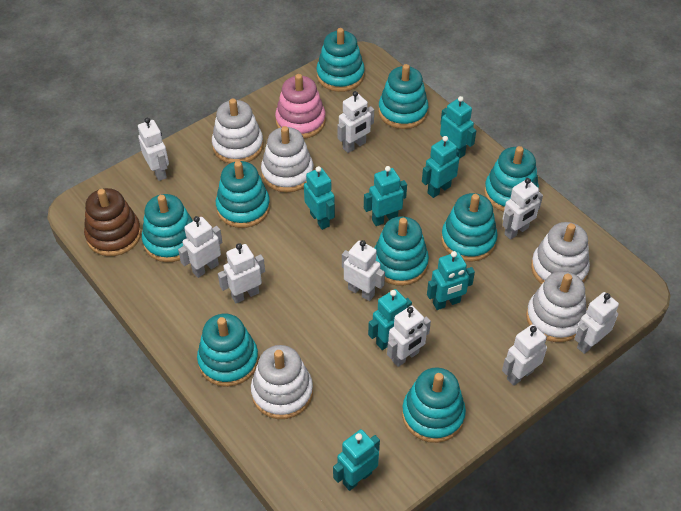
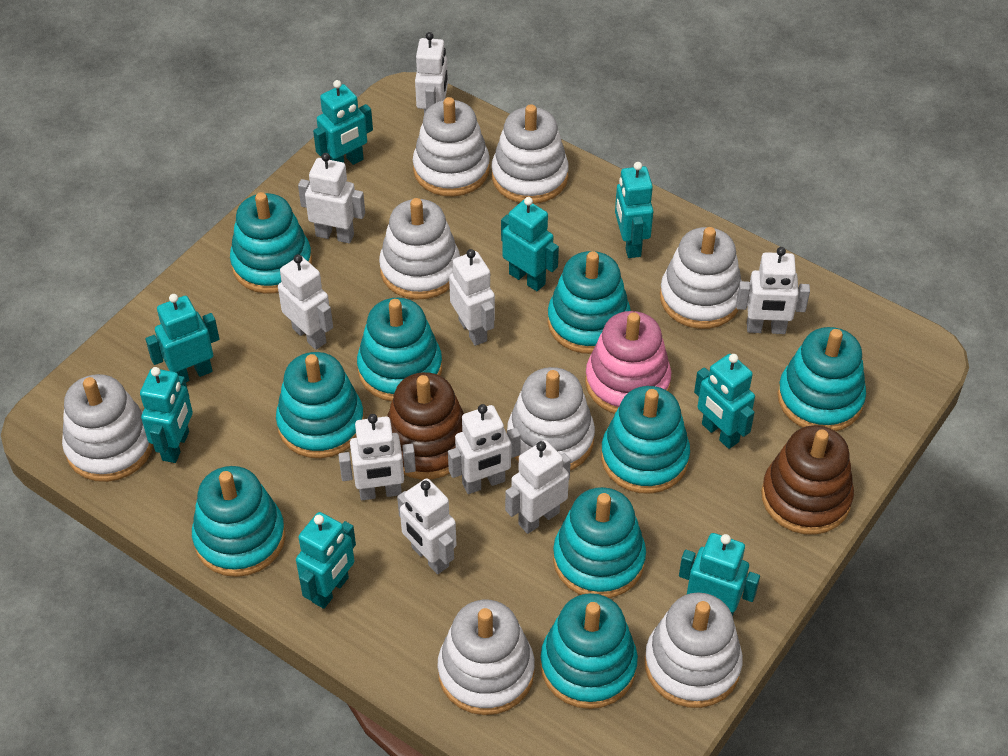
brown stacking toy: [84,188,141,256] = 1 -> [387,372,464,480] [761,425,854,535] = 2
turquoise robot: [304,166,335,230] [333,429,380,491] [364,166,407,226] [368,289,412,350] [422,136,460,198] [427,251,475,310] [440,96,476,159] = 7 -> [140,367,193,463] [145,294,219,382] [296,512,356,609] [313,80,373,165] [501,197,559,291] [615,162,653,258] [679,533,760,616] [694,354,755,449] = 8
white stacking toy: [212,99,264,163] [251,345,313,419] [261,126,313,192] [526,271,587,342] [531,222,590,284] = 5 -> [62,374,153,482] [379,198,460,299] [413,97,490,196] [438,600,535,715] [491,104,569,204] [507,367,595,471] [645,593,743,708] [660,227,742,329] = 8

